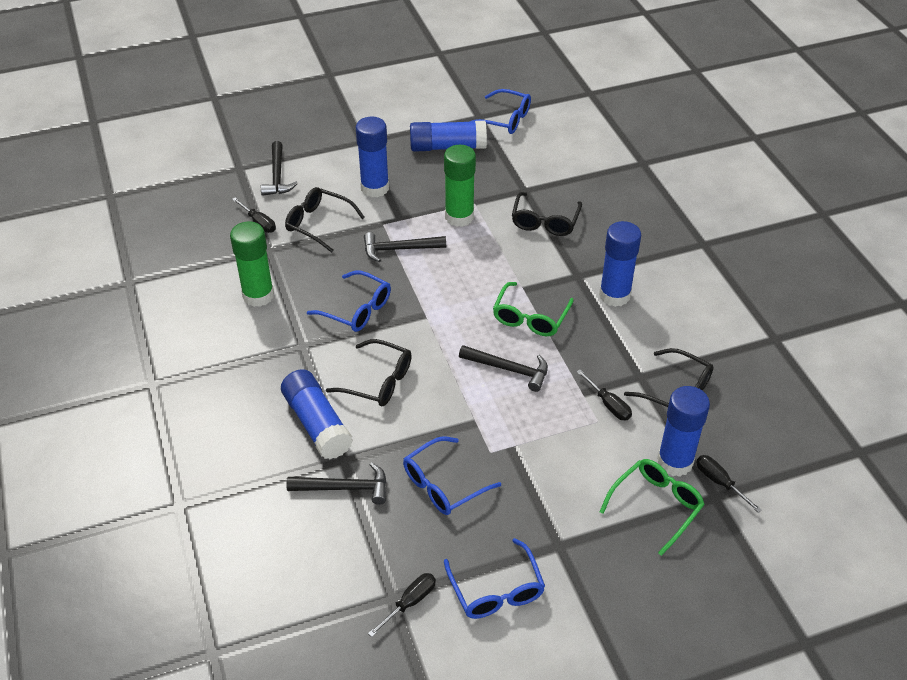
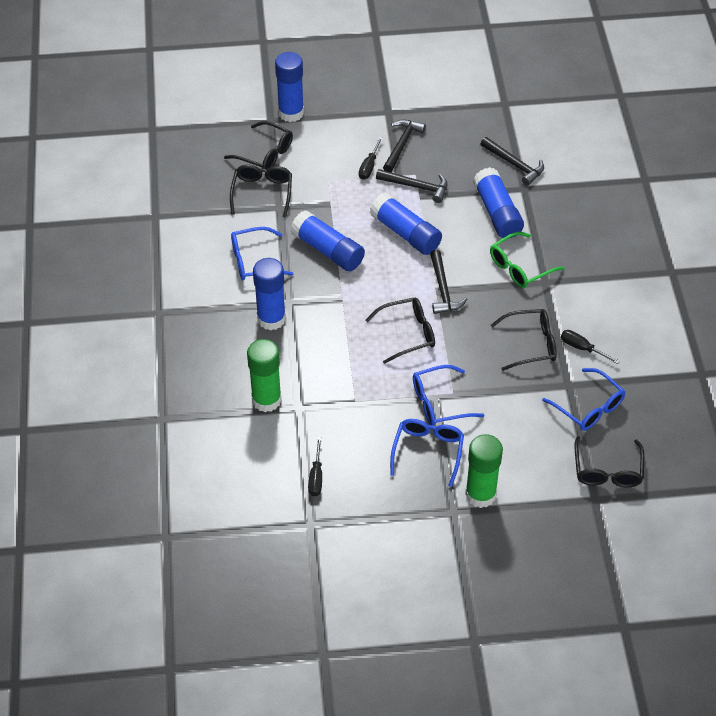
black glasses: [285,187,365,252] [326,339,412,406] [512,192,582,236] [624,348,714,407] = 4 -> [224,121,293,169] [230,165,292,218] [365,298,435,364] [491,309,557,371] [574,436,644,487] = 5
black screwdriver: [232,198,276,233] [368,573,436,637] [576,369,632,421] [696,455,762,513] = 4 -> [308,437,322,496] [359,137,383,180] [561,330,620,364] = 3
green glasses: [493,282,574,336] [600,459,705,556] = 2 -> [490,232,565,288] = 1

